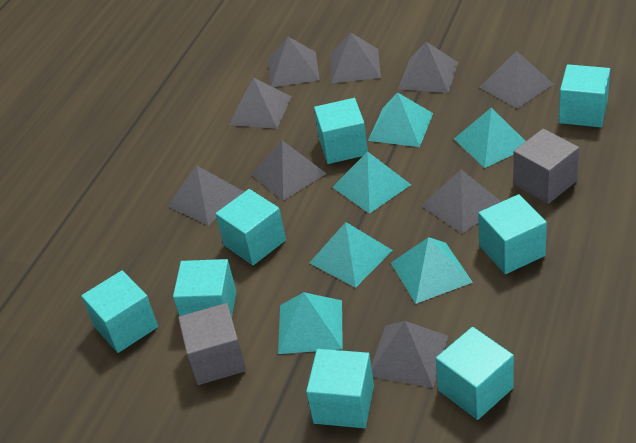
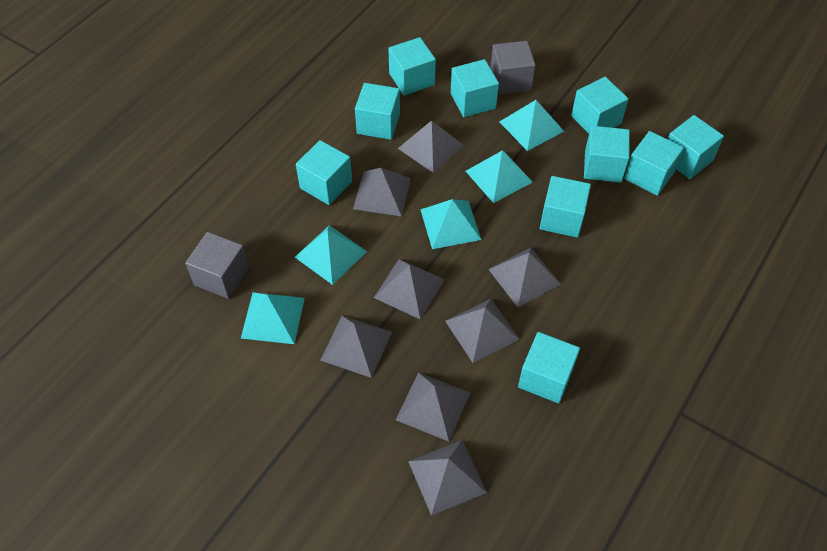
grey pyramid: [168,165,244,225] [229,77,291,129] [251,140,327,201] [268,37,320,87] [330,33,381,84] [371,321,448,388] [398,42,458,93] [421,170,502,234] [480,51,554,109] = 9 -> [320,316,392,378] [353,168,411,216] [374,259,445,320] [396,372,470,442] [398,121,464,173] [408,440,487,516] [445,299,520,363] [488,248,561,307] = 8
turquoise cube: [81,270,158,353] [173,259,236,316] [215,189,286,265] [306,349,374,428] [314,98,368,164] [436,327,514,420] [478,194,547,274] [559,64,610,127] = 8 -> [296,140,352,205] [355,83,400,140] [388,37,436,96] [451,59,499,117] [518,332,580,404] [540,176,591,238] [571,77,629,133] [584,126,630,183] [624,131,684,196] [668,115,724,179] = 10
turquoise pyramid: [278,292,343,354] [309,222,393,288] [332,151,411,214] [368,93,433,147] [391,237,473,304] [454,107,526,168] = 6 -> [241,292,305,344] [295,225,367,285] [420,199,481,249] [466,150,533,203] [499,100,564,151] = 5

